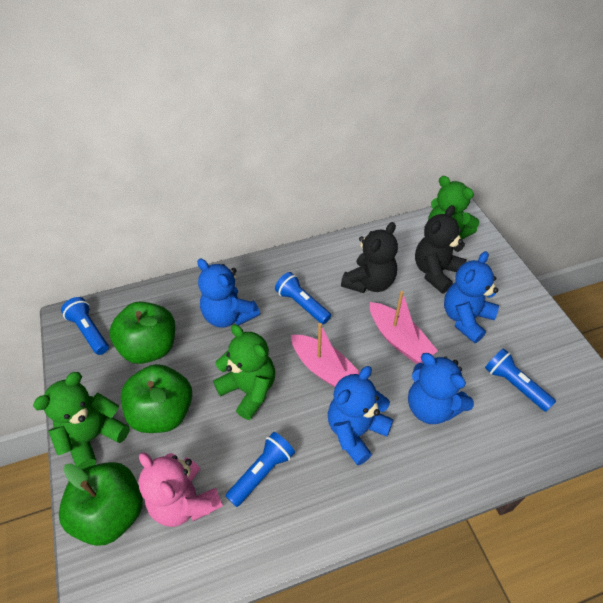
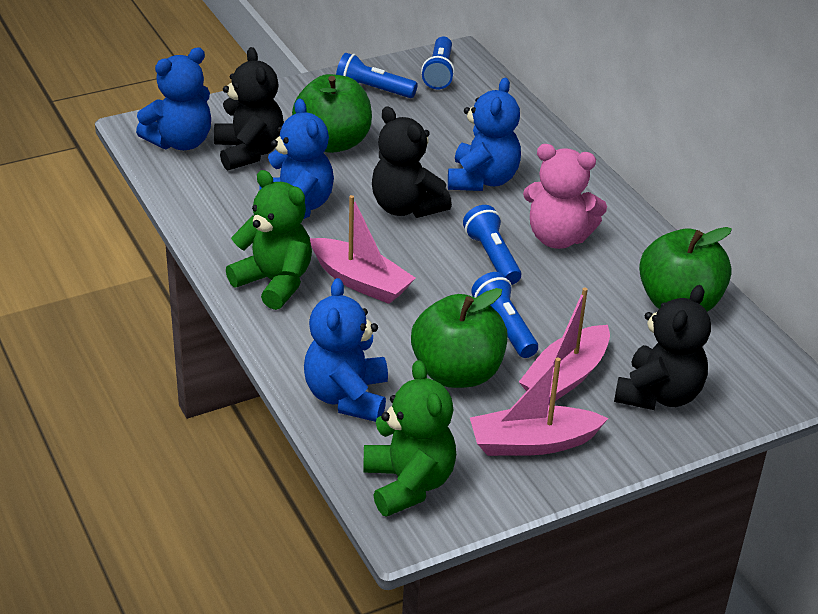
black teddy bear: [341,222,398,293] [415,205,467,293] = 2 -> [214,47,284,171] [372,106,452,218] [614,285,711,410] = 3
green teddy bear: [33,372,130,469] [213,324,275,420] [428,176,479,240] = 3 -> [226,170,312,310] [363,360,456,517] = 2
pink boat: [291,323,360,387] [370,291,438,364] = 2 -> [310,195,416,304] [470,357,608,456] [519,288,610,405] = 3

